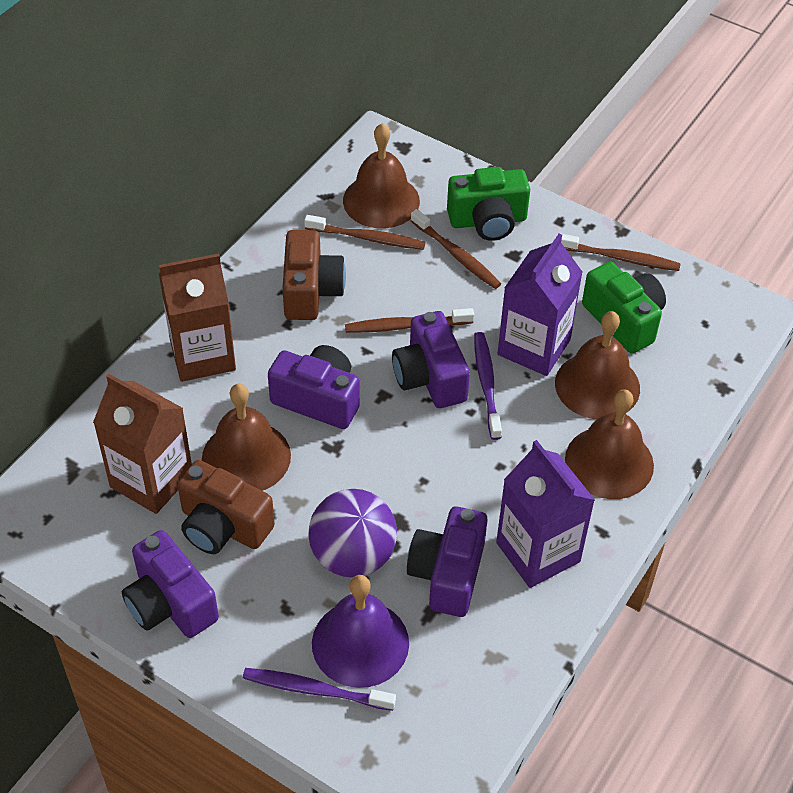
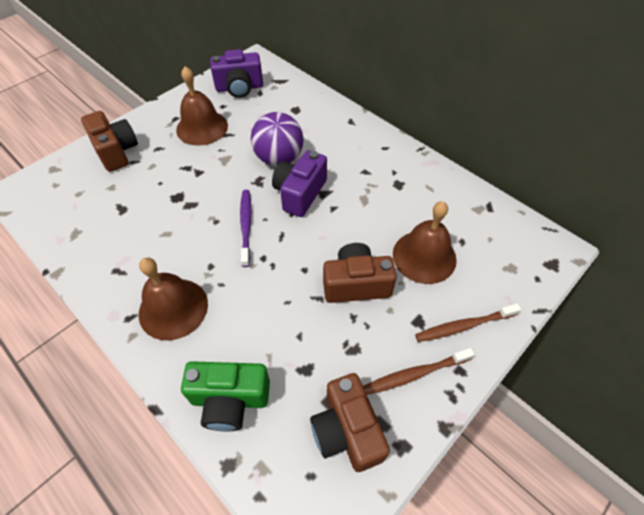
brown bell: [202,384,291,491] [343,123,420,228] [555,311,640,419] [565,389,654,499] = 4 -> [139,258,208,341] [176,66,228,146] [393,201,457,284] = 3
brown camera: [177,460,275,554] [282,230,346,320] = 2 -> [81,111,138,172] [310,373,390,472] [323,243,397,303] = 3
brown carton: [93,374,192,514] [159,253,236,382] = 2 -> none = 0
brown toothbrush: [304,215,426,250] [345,308,474,333] [411,209,501,289] [561,234,681,271] = 4 -> [363,348,475,395] [415,303,521,342] = 2
green camera: [447,167,530,241] [582,262,666,353] = 2 -> [181,361,270,431] = 1
purple bell: [312,575,409,688] = 1 -> none = 0
purple camera: [122,530,219,638] [268,345,359,429] [392,311,470,408] [407,507,488,617] = 4 -> [210,49,263,98] [272,150,327,217] = 2
purple carton: [496,440,595,588] [497,234,583,376] = 2 -> none = 0
purple toothbrush: [243,668,396,711] [474,332,502,440] = 2 -> [240,190,251,267] = 1

